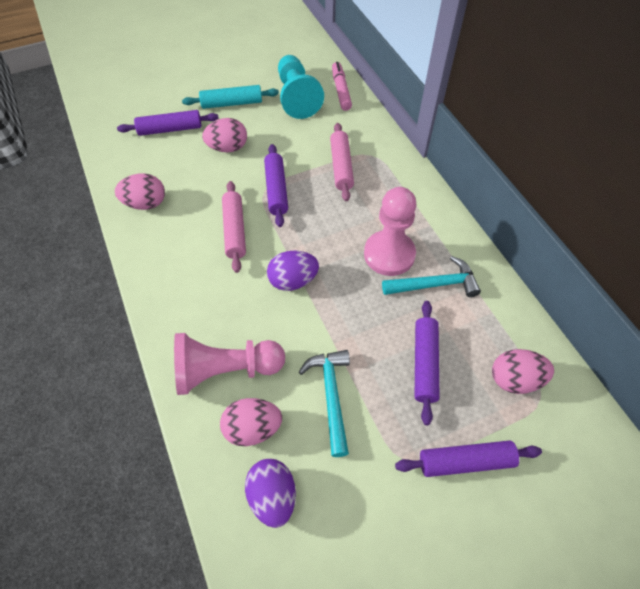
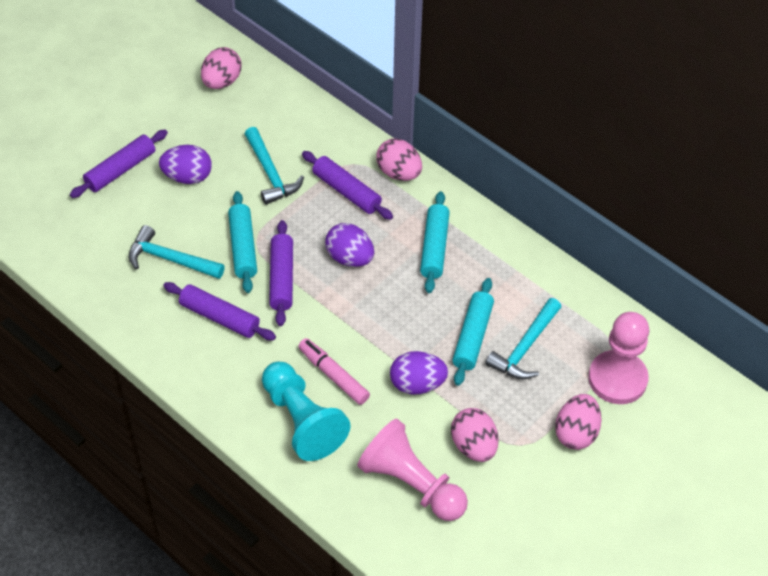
pink rolling pin: [222,181,246,273] [330,123,354,201] = 2 -> none = 0
purple egg: [245,459,296,528] [267,251,319,291] = 2 -> [159,145,212,184] [325,223,374,267] [390,351,448,395] = 3
turquoise hammer: [299,350,350,457] [382,256,481,297] = 2 -> [128,225,225,279] [245,127,304,205] [485,298,561,380] = 3
turquoise rolling pin: [182,85,279,109] = 1 -> [228,191,257,293] [420,191,450,293] [452,278,494,386] = 3

